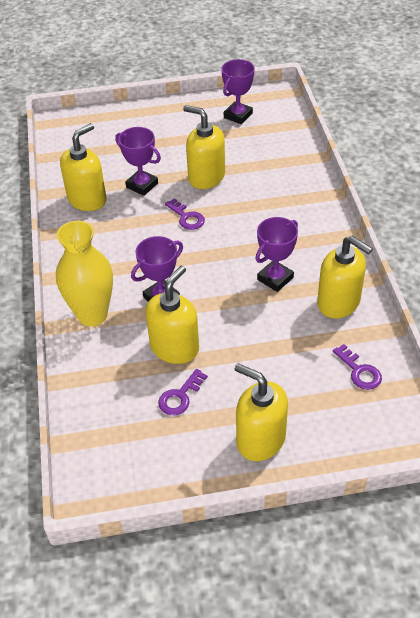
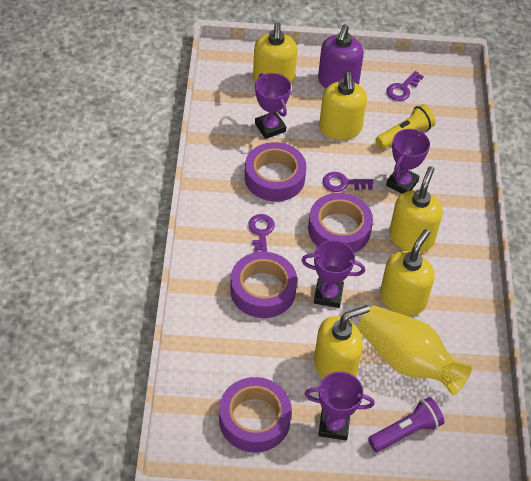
purple flashlight: none = 0 -> [368,397,444,452] = 1
purple soap dispenser: none = 0 -> [318,24,364,88] = 1
purple tape: none = 0 -> [219,377,292,453] [230,252,297,318] [245,142,306,201] [308,193,373,253] = 4
yellow flashlight: none = 0 -> [375,104,436,149] = 1

